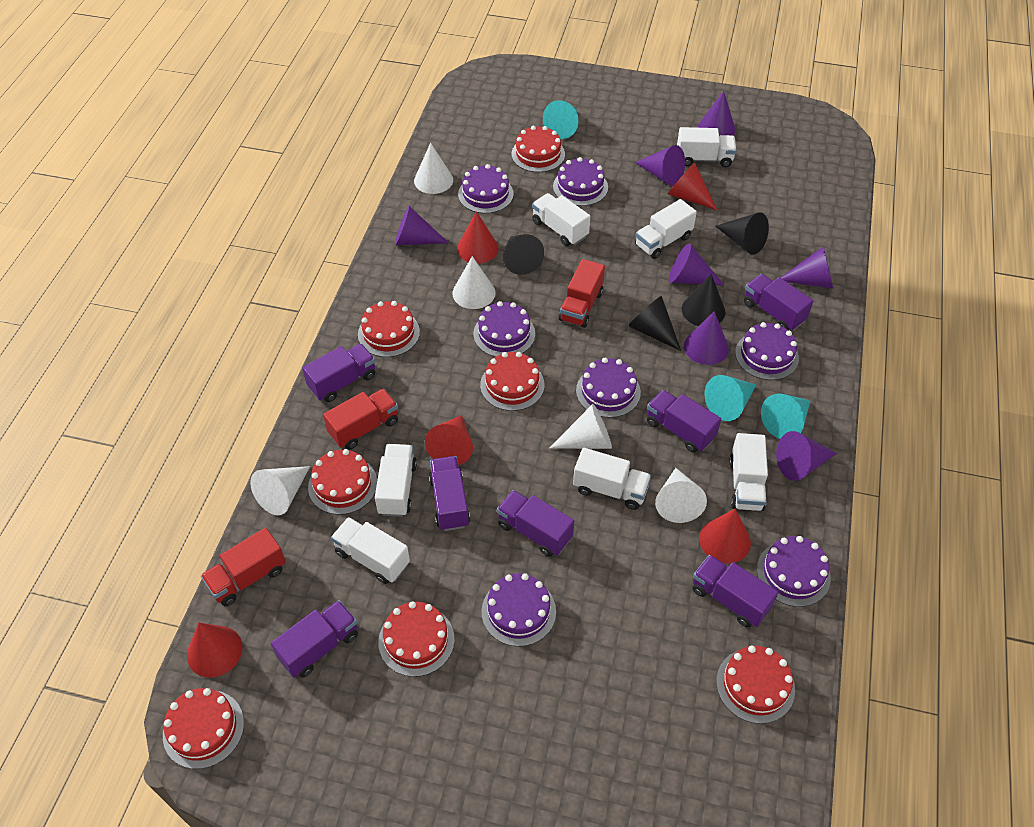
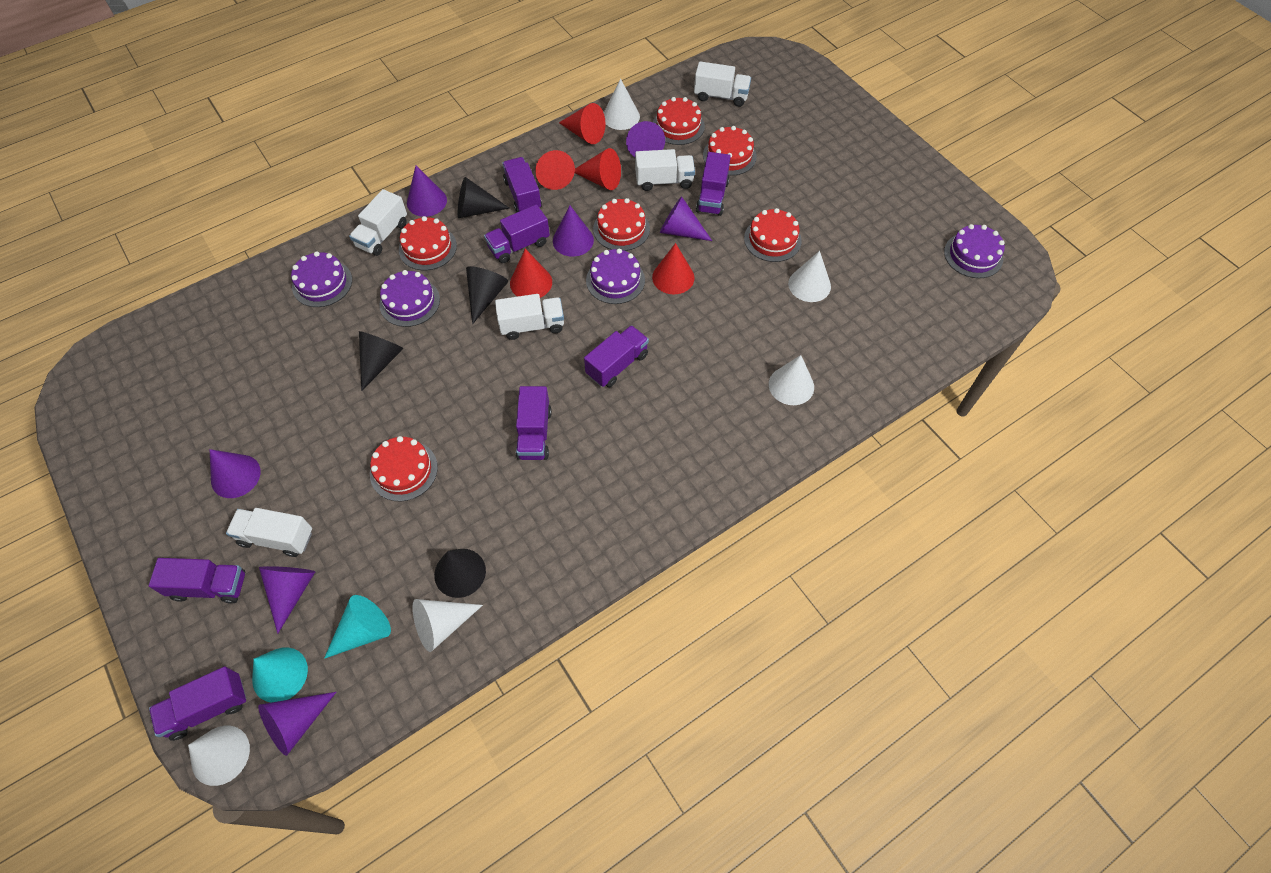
purple cake: [458,164,514,213] [473,301,535,357] [482,573,556,647] [553,157,608,206] [576,358,641,418] [735,322,799,380] [757,536,831,607] = 7 -> [291,251,352,307] [379,270,440,327] [586,249,645,304] [944,224,1005,278] = 4
red cake: [163,688,244,769] [308,449,377,515] [358,301,420,357] [378,601,455,677] [480,352,544,411] [512,126,565,172] [716,646,795,724] = 7 -> [370,436,438,501] [399,216,457,270] [593,198,650,251] [653,97,705,145] [703,126,757,176] [744,208,802,262] = 6
red truck: [201,528,286,606] [323,388,398,450] [559,259,605,328] = 3 -> none = 0
turquoise cone: [543,100,578,139] [704,375,756,421] [761,394,810,439] = 3 -> [252,648,308,703] [324,595,391,659] = 2
white truck: [331,517,410,584] [375,444,417,517] [532,193,590,246] [573,448,651,510] [635,199,697,259] [677,127,737,167] [729,433,768,511] = 7 -> [226,508,312,557] [349,189,407,256] [495,294,564,340] [635,149,695,191] [694,61,751,107] = 5

